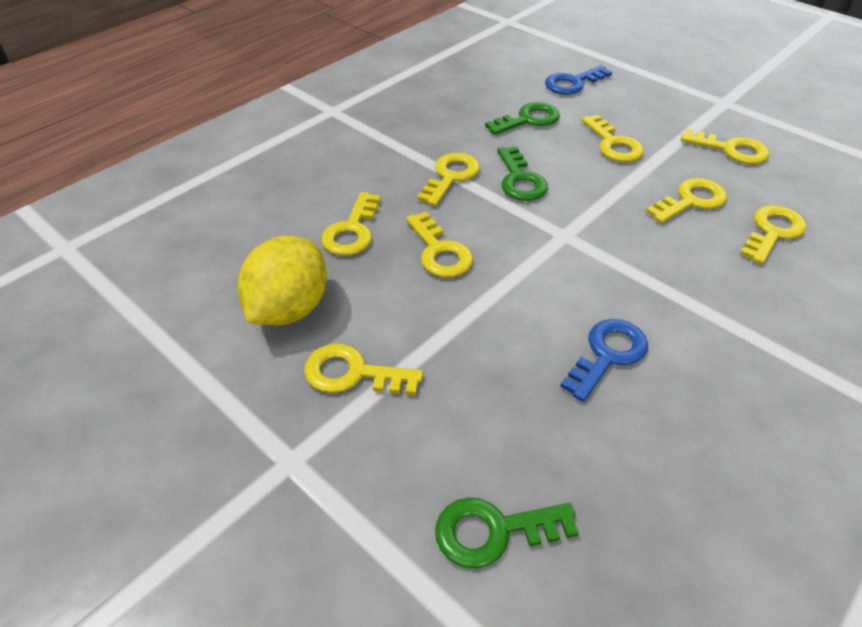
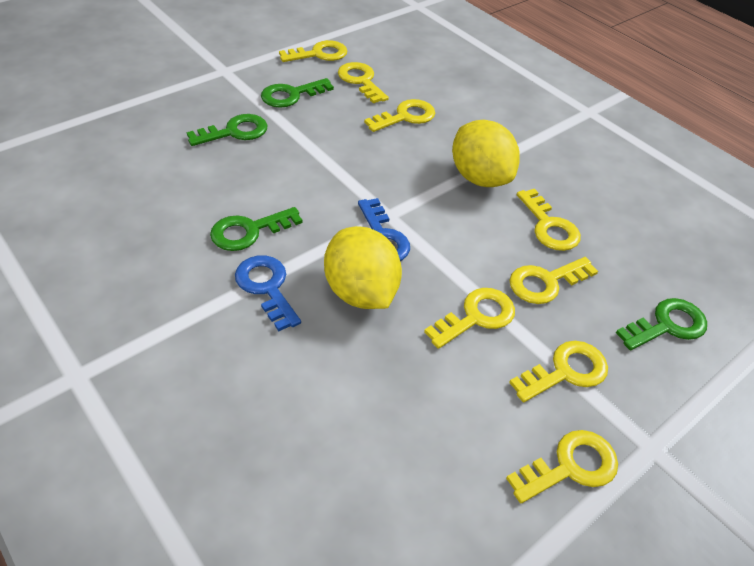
green key: [435,497,579,569] [485,102,560,135] [497,146,548,201] = 3 -> [187,114,268,146] [210,207,303,251] [261,78,334,108] [616,298,707,350] = 4
yellow lemon: [238,236,327,325] = 1 -> [324,226,402,309] [452,120,520,187] = 2

